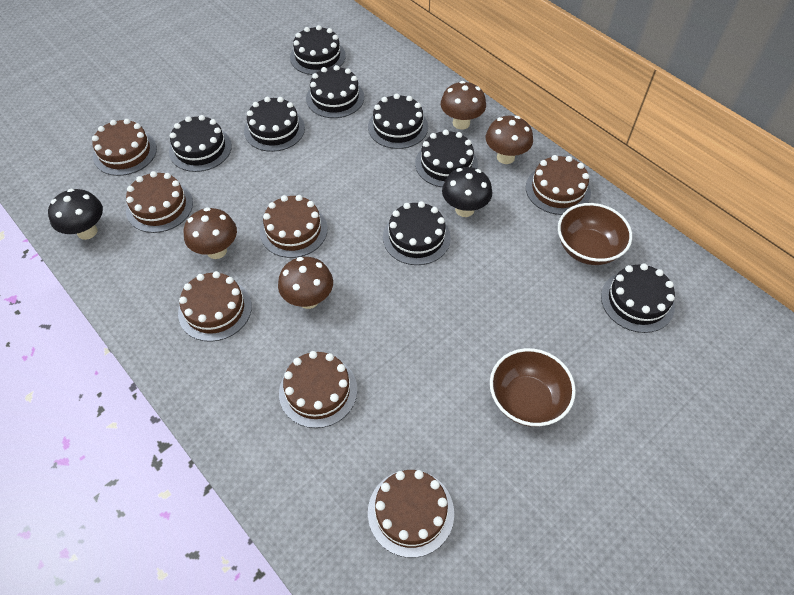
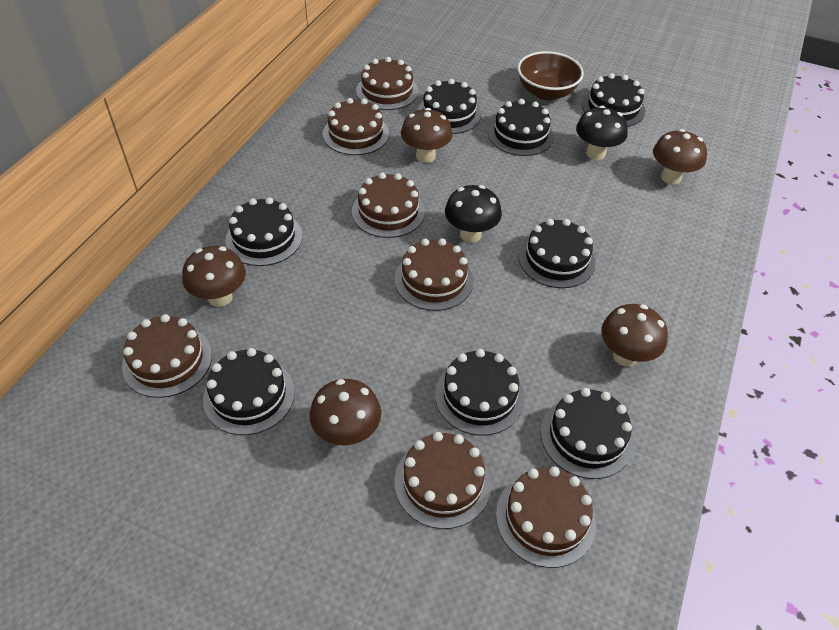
brown bowl: [490,348,576,427] [558,203,632,265] = 2 -> [517,51,584,100] = 1
brown mushroom: [184,207,237,259] [278,257,333,309] [441,81,486,130] [486,116,533,164] = 4 -> [182,246,246,307] [309,379,381,446] [401,108,453,163] [601,304,668,367] [653,129,707,185] = 5

